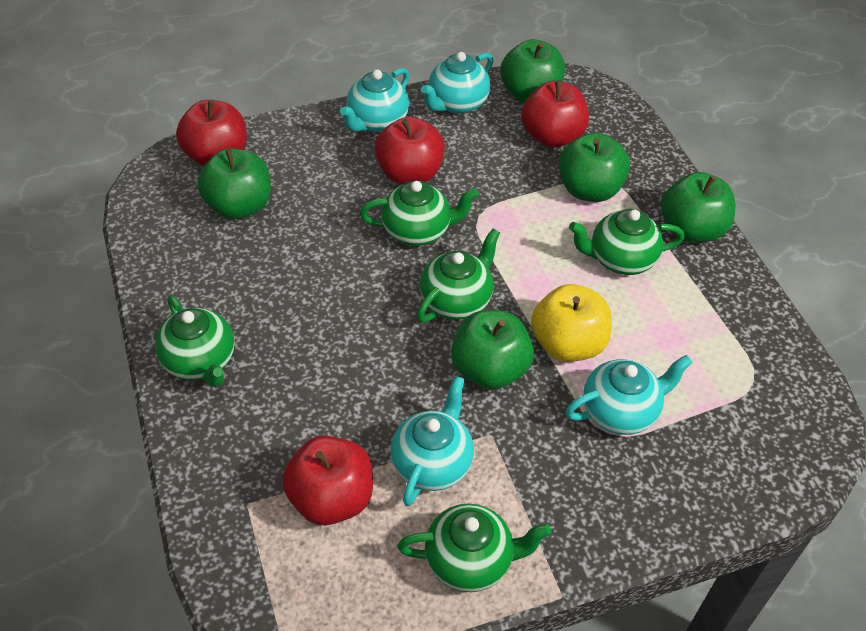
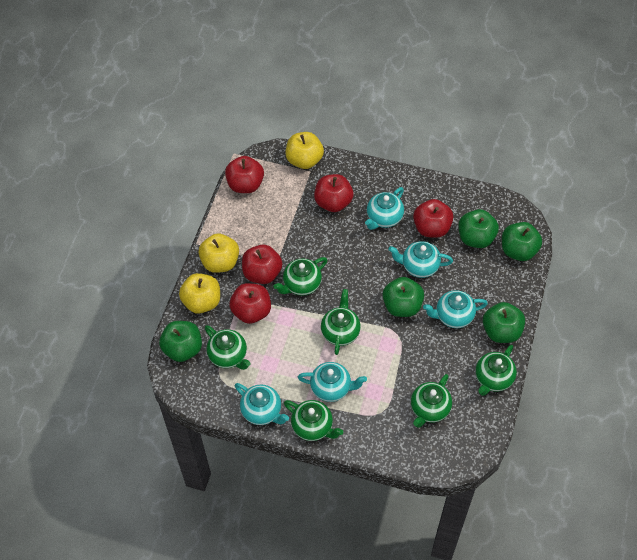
green teapot: [155,295,235,387] [360,181,479,246] [397,504,551,592] [417,228,500,323] [569,209,684,275] = 5 -> [205,325,251,370] [273,257,327,296] [284,400,344,441] [321,289,361,355] [411,374,452,428] [475,345,517,396] = 6
red apple: [176,100,247,166] [282,436,373,525] [375,117,445,185] [521,80,589,148] = 4 -> [225,156,264,193] [229,283,271,324] [242,245,282,284] [314,174,353,212] [413,199,453,238] = 5
turquoise teapot: [340,68,409,132] [391,376,474,506] [421,52,493,114] [565,355,693,435] = 4 -> [235,383,289,425] [298,362,367,402] [365,187,404,230] [388,241,453,278] [423,290,488,328] = 5
yellow apple: [531,284,611,362] = 1 -> [179,273,220,314] [198,233,239,273] [286,132,324,169] = 3

